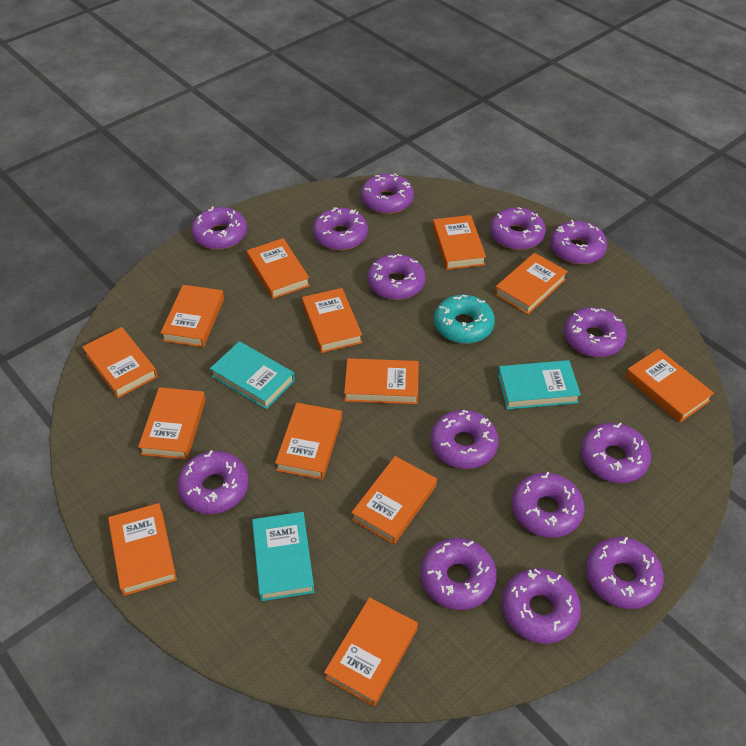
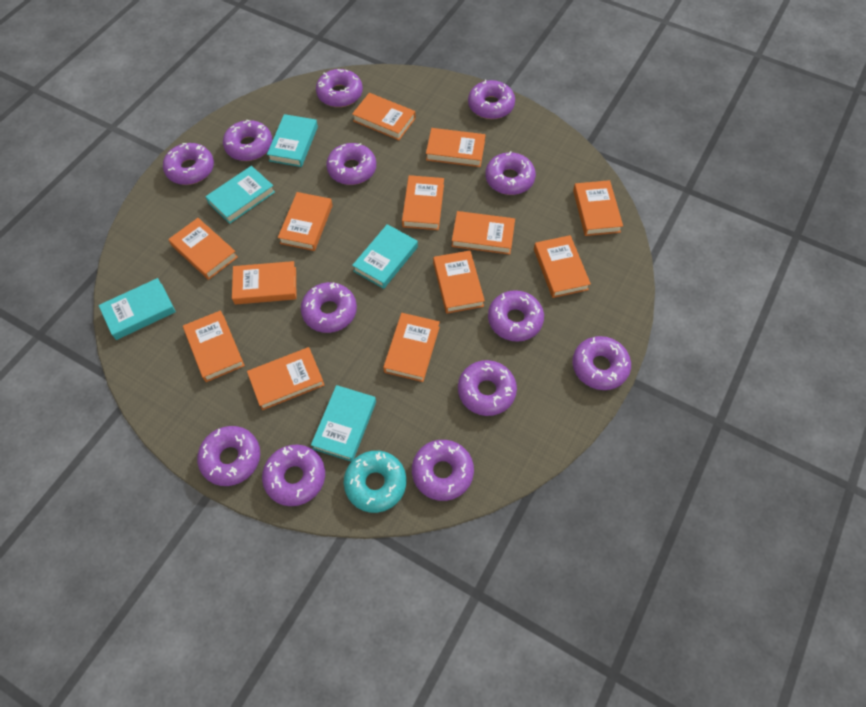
purple donut: [177,450,249,514] [191,206,247,250] [312,207,368,250] [361,174,414,214] [367,254,426,300] [421,538,497,610] [430,410,499,469] [490,207,546,250] [502,568,581,644] [512,472,585,538] [550,220,607,264] [564,307,627,357] [581,423,651,483] [586,537,664,609] = 14 -> [163,143,214,185] [197,426,260,486] [223,120,272,161] [262,445,325,506] [301,282,357,333] [316,69,363,107] [326,143,376,185] [412,440,474,501] [458,360,517,416] [468,80,515,119] [485,151,536,195] [488,290,544,342] [572,336,631,390] = 13
turquoise book: [210,341,295,409] [252,512,315,601] [498,360,581,410] = 3 -> [98,278,176,340] [205,166,275,224] [267,114,318,167] [311,385,376,462] [352,224,418,289] = 5

